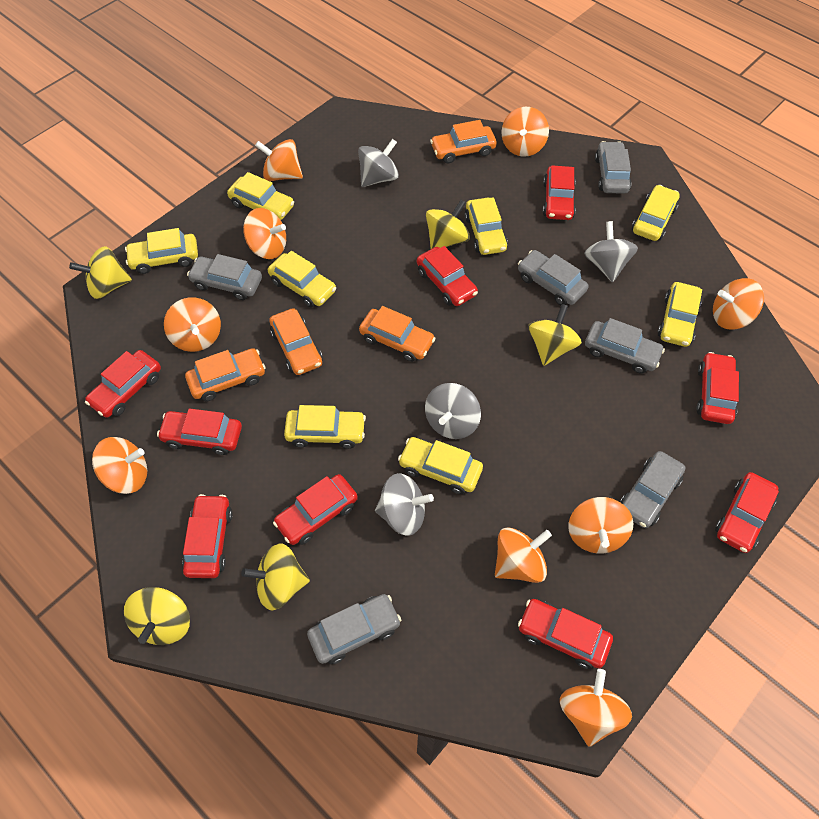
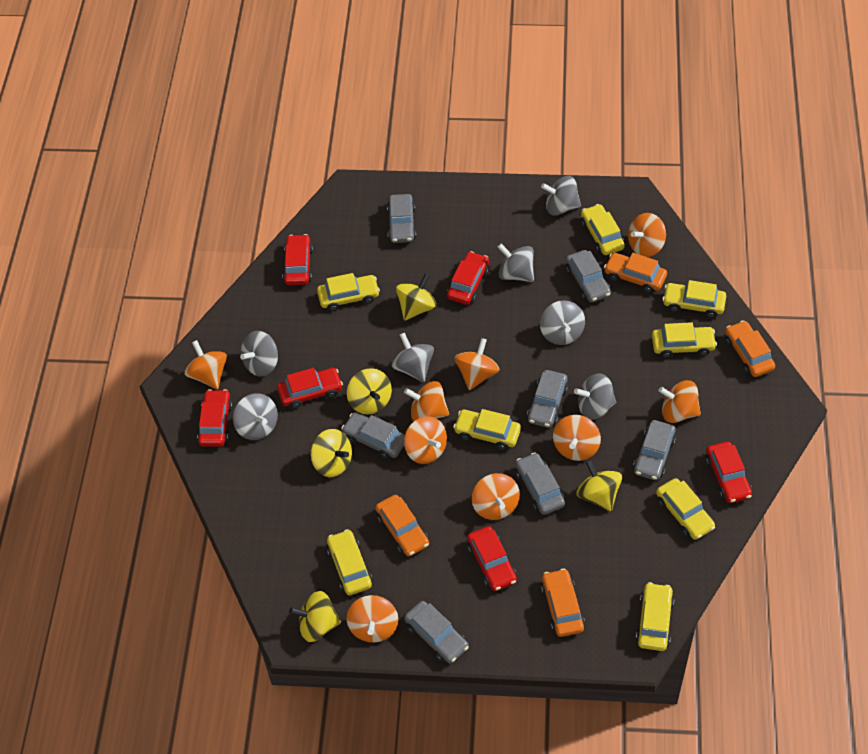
grey car: [187,254,262,300] [307,594,401,664] [518,250,588,305] [585,318,665,373] [595,141,632,194] [620,451,686,528] = 6 -> [341,413,405,459] [387,194,416,243] [404,601,469,663] [516,452,565,515] [527,370,568,428] [566,250,611,303] [633,420,676,480] = 7
grey spinning top: [358,139,399,187] [375,473,434,536] [425,383,481,439] [584,221,638,282] = 4 -> [233,393,278,440] [240,331,278,377] [391,333,434,382] [498,243,534,282] [540,300,585,345] [541,176,581,216] [574,373,616,420] = 7
red car: [85,350,161,418] [157,408,242,455] [182,494,232,578] [273,474,358,545] [417,246,478,306] [518,599,613,669] [543,165,576,220] [696,352,739,424] [715,472,779,553] = 9 -> [197,389,233,447] [277,368,343,409] [283,234,313,285] [447,251,489,305] [467,526,517,591] [705,442,752,503] = 6

